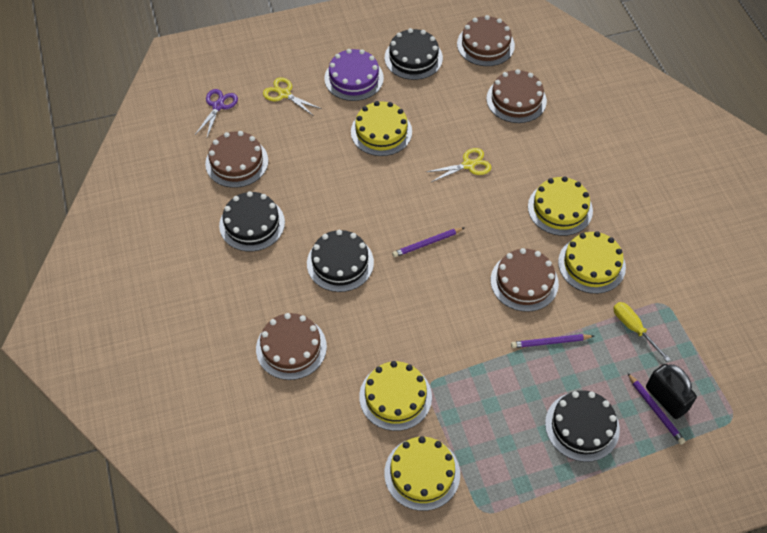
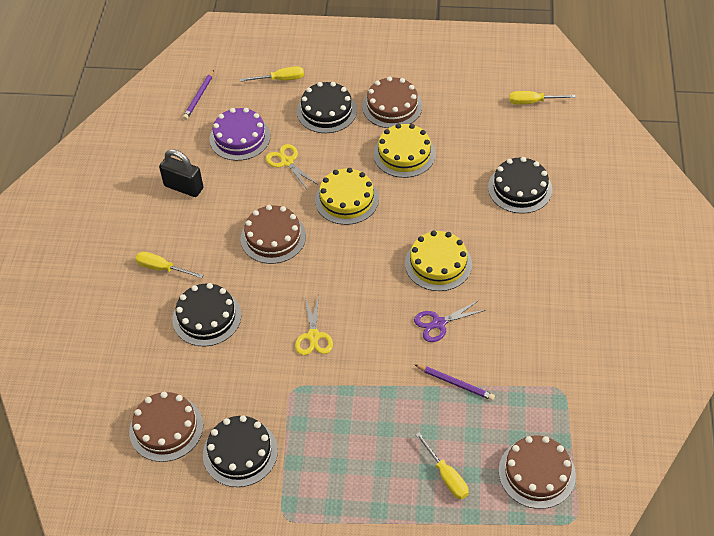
brown cake: [205,131,268,188] [256,313,327,380] [457,15,515,66] [486,69,547,123] [491,248,559,312] = 5 -> [129,392,203,462] [241,205,306,264] [362,76,422,128] [499,436,576,509] = 4
purple pencil: [392,228,464,257] [511,334,594,348] [628,373,685,444] = 3 -> [183,70,214,120] [415,365,495,401] = 2
yellow cake: [351,101,412,156] [359,361,432,431] [384,436,460,511] [528,176,593,236] [558,231,626,294] = 5 -> [315,168,379,225] [373,124,436,178] [405,231,472,291] = 3
yellow screwdriver: [614,302,671,362] = 1 -> [135,252,203,278] [240,66,304,82] [415,432,469,499] [509,91,576,104] = 4

